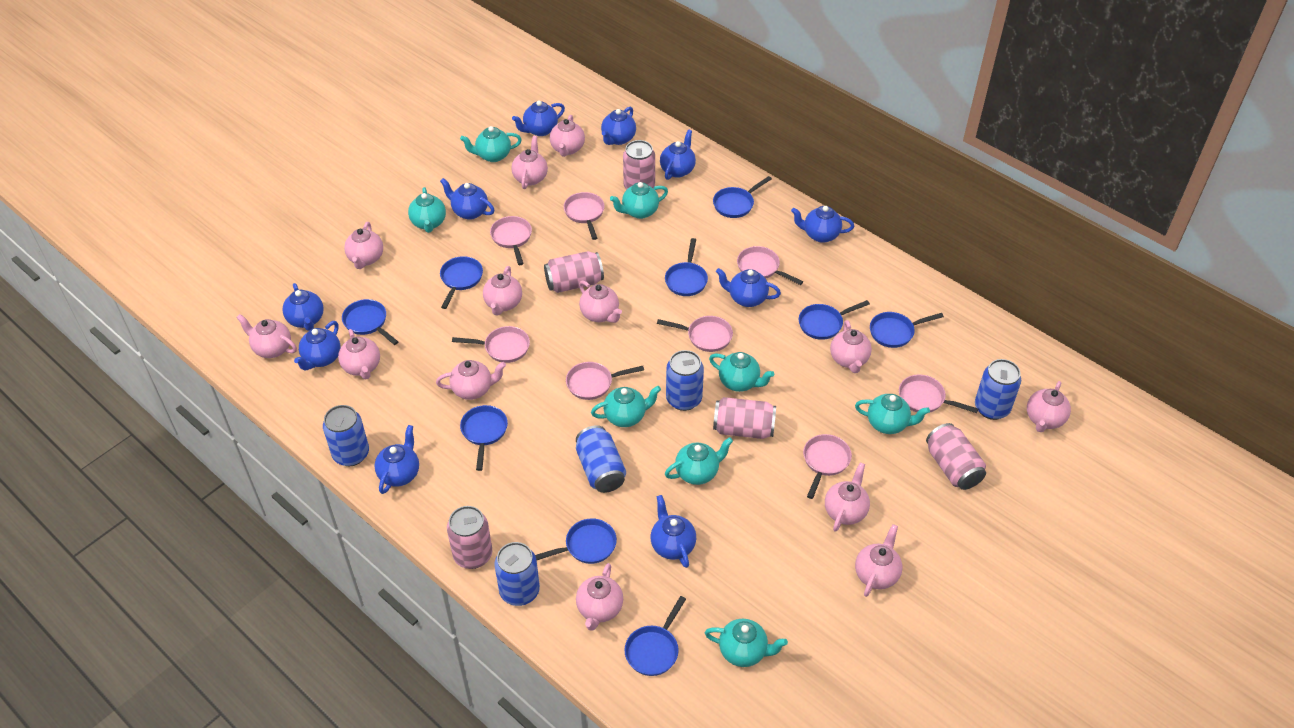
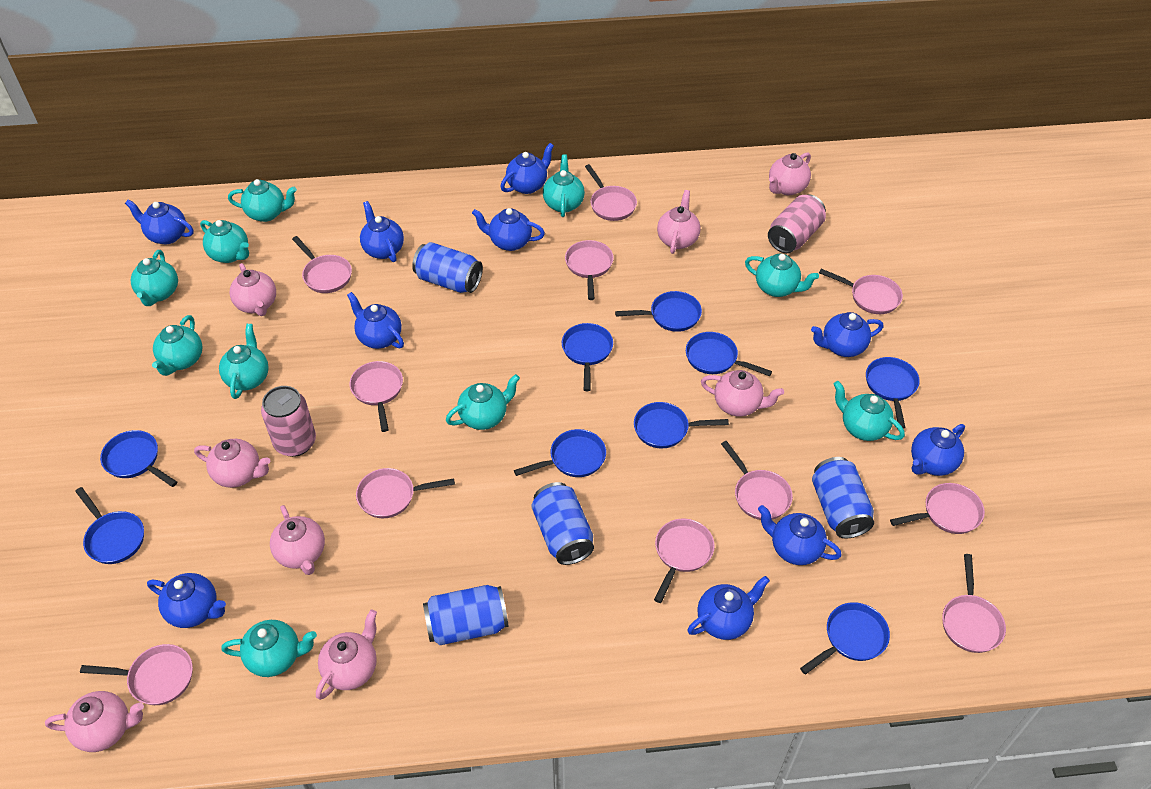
blue can: [323,405,369,466] [494,542,540,606] [576,425,626,493] [666,350,704,411] [975,359,1021,420] = 5 -> [412,242,483,293] [423,585,509,645] [532,482,594,565] [812,457,874,538] = 4
pink can: [447,506,492,569] [544,251,604,293] [623,140,655,190] [713,397,776,439] [926,423,986,490] = 5 -> [261,386,316,457] [768,194,826,253] = 2
pink pan: [452,326,530,363] [490,216,532,265] [564,192,605,240] [566,362,644,400] [657,316,733,352] [737,246,803,285] [803,434,852,499] [899,375,978,413] = 8 -> [80,644,193,705] [292,236,352,293] [349,361,403,432] [356,468,455,518] [565,240,614,300] [585,164,637,221] [654,519,715,603] [721,441,793,520] [819,269,903,314] [890,483,985,534] [942,554,1006,653] = 11
pink teapot: [236,314,297,358] [338,329,380,379] [344,222,383,269] [436,360,506,400] [483,266,522,315] [511,136,548,189] [550,115,585,157] [576,563,623,631] [579,280,622,323] [825,463,870,532] [830,320,872,373] [855,524,902,597] [1027,381,1071,432] = 13 -> [45,691,144,752] [194,439,270,488] [229,263,276,316] [270,505,325,575] [316,610,377,700] [657,190,701,254] [701,370,784,417] [769,152,811,195] = 8
turquoise teapot: [408,187,446,233] [460,126,522,162] [591,386,661,427] [610,182,668,219] [665,437,733,485] [705,619,788,667] [709,352,774,392] [855,394,930,434] = 8 -> [131,250,178,306] [152,315,202,376] [200,220,249,263] [219,324,269,399] [221,620,317,677] [228,179,297,222] [446,374,520,430] [543,154,585,217] [745,254,819,297] [833,381,905,441] = 10

